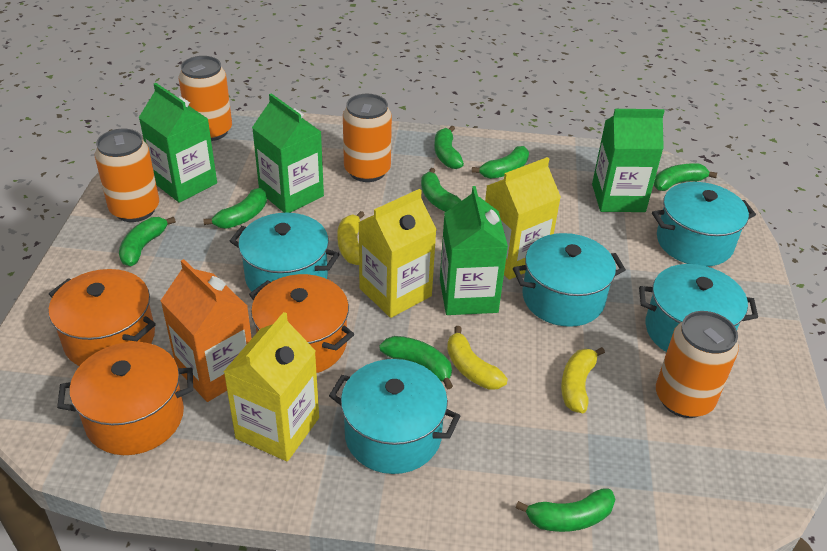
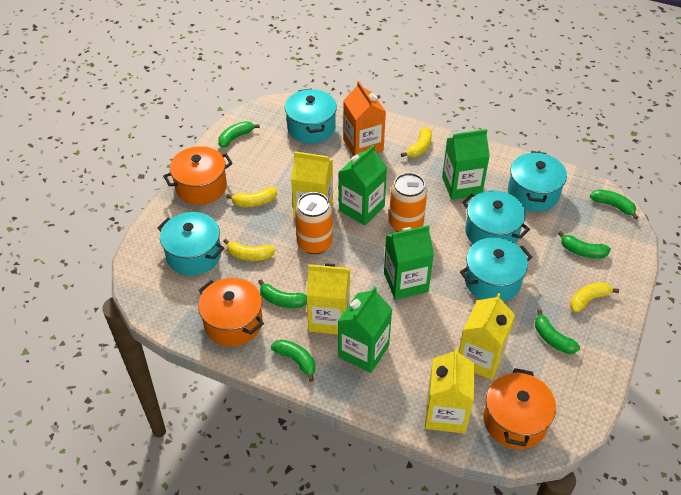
green banana: [119,217,176,266] [203,188,267,229] [379,336,453,390] [421,168,462,212] [434,126,464,169] [472,146,529,179] [516,489,616,532] [654,163,717,191] = 8 -> [218,121,260,148] [258,280,307,308] [271,339,315,382] [535,309,580,354] [558,231,611,258] [590,189,638,219] = 6
orange can: [95,129,159,222] [179,56,232,141] [343,94,392,182] [656,311,739,418] = 4 -> [295,192,333,254] [389,173,427,232] = 2
yellow banana: [337,211,365,265] [447,326,508,390] [561,347,605,413] = 3 -> [223,239,275,261] [226,187,277,207] [401,127,432,157] [570,282,619,313] = 4
yellow carton: [223,312,319,462] [358,189,437,318] [485,157,561,280] = 3 -> [291,151,333,218] [306,264,350,335] [425,347,475,434] [459,293,515,380] = 4

